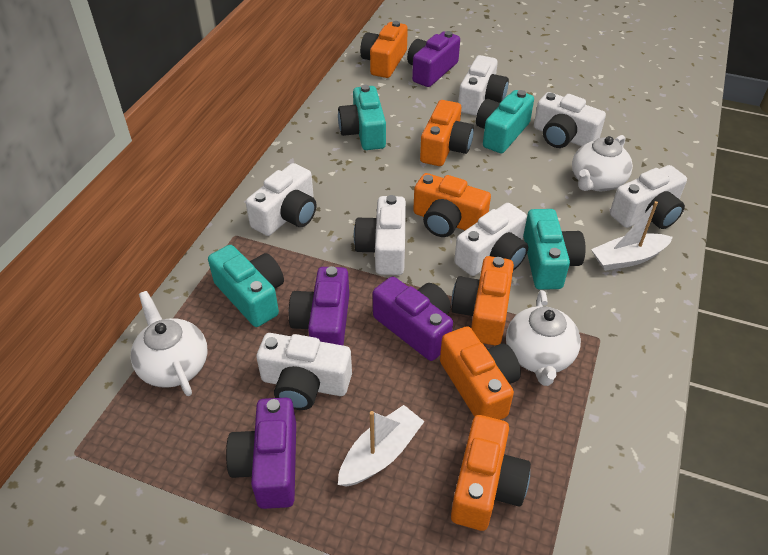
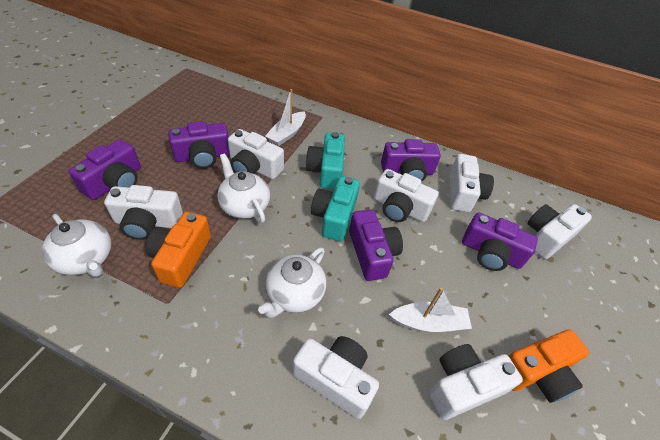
orange camera: [360,21,408,78] [413,173,491,237] [420,100,474,166] [440,326,521,420] [451,256,514,346] [451,415,531,531] = 6 -> [146,212,211,288] [509,329,589,403] = 2
purple camera: [226,398,296,509] [289,266,349,345] [373,276,453,361] [407,31,460,87] = 4 -> [69,139,141,200] [168,121,230,169] [349,209,403,281] [381,139,441,182] [462,212,538,271] = 5
turquoise camera: [208,245,284,327] [338,85,386,150] [476,90,534,153] [523,209,586,290] = 4 -> [306,132,345,189] [311,176,360,241] = 2

